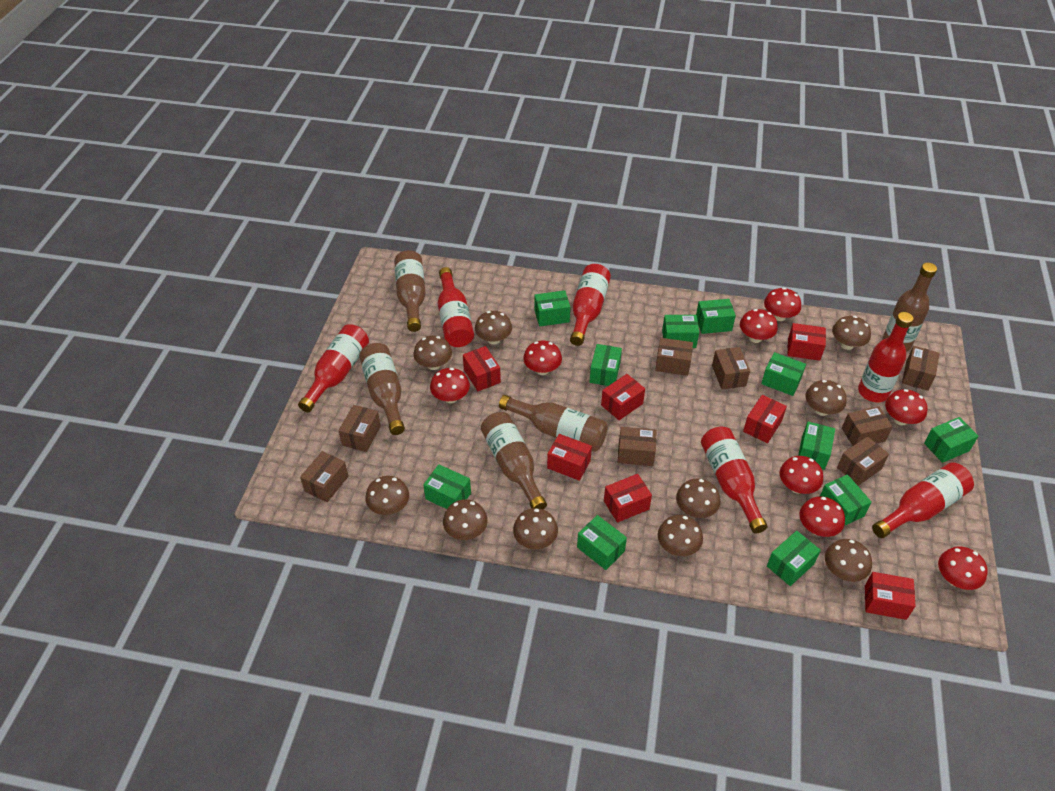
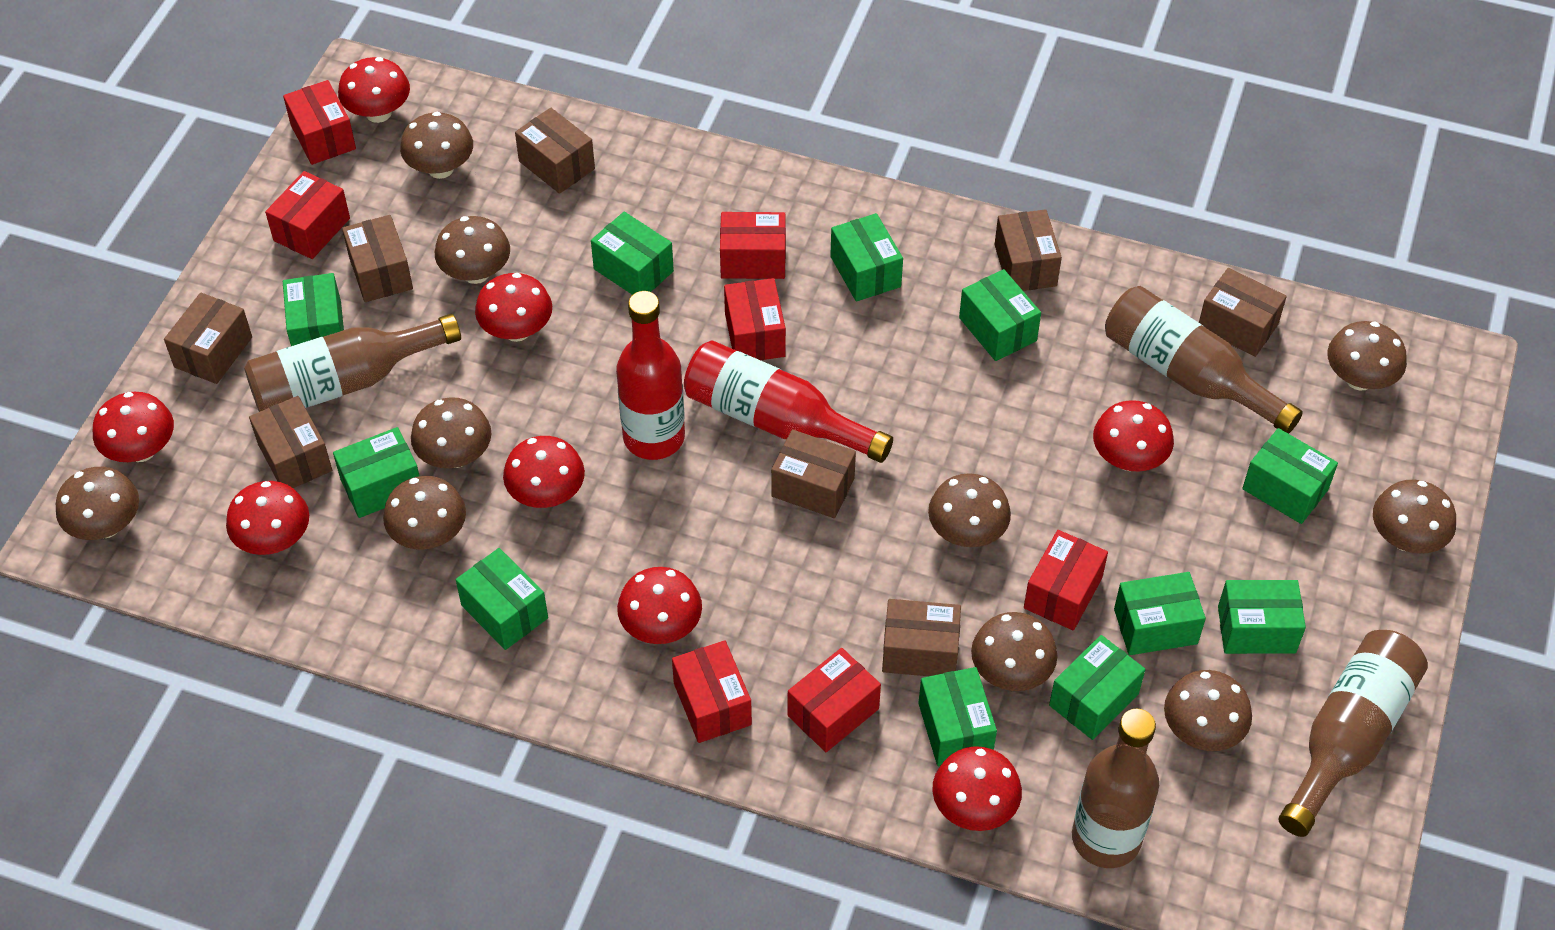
brown bottle: [359,343,405,435] [394,250,426,332] [481,412,547,510] [499,395,608,452] [882,263,937,351] = 5 -> [244,314,461,412] [1072,709,1159,868] [1105,286,1303,434] [1279,630,1428,837] = 4
red bottle: [298,324,369,412] [438,267,474,347] [570,264,611,346] [701,427,768,533] [858,312,914,402] [872,462,974,538] = 6 -> [616,291,685,460] [684,340,893,463] = 2

